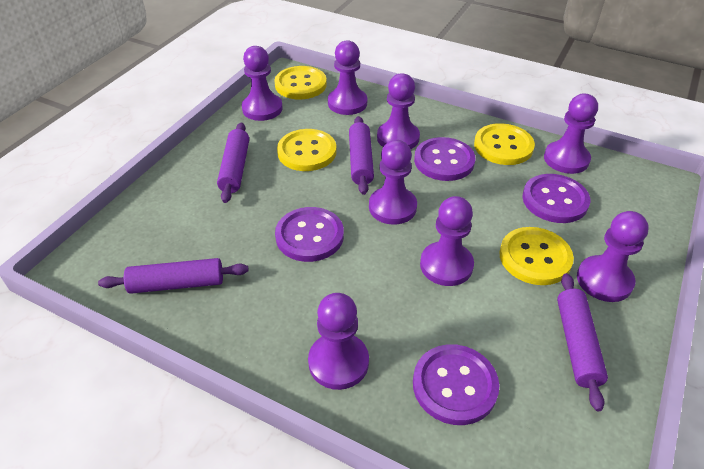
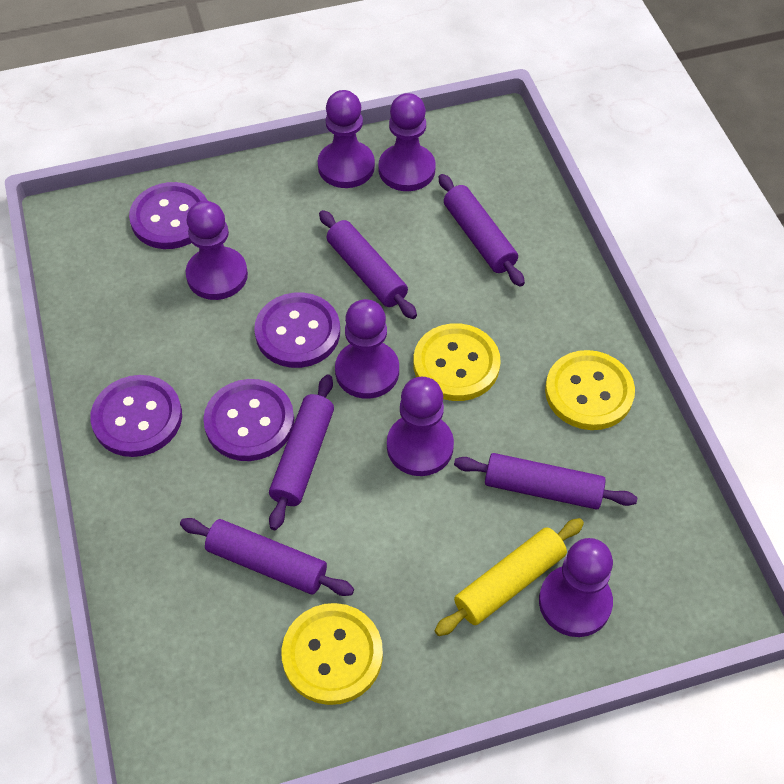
purple pawn: [242,46,283,121] [308,293,369,390] [328,40,367,115] [369,140,417,225] [377,73,420,149] [420,196,474,286] [544,94,598,174] [577,211,649,302] = 8 -> [186,201,248,300] [318,90,375,188] [335,299,399,399] [379,93,436,191] [387,377,454,476] [539,538,613,637] = 6
purple rolling pin: [98,258,249,294] [217,123,249,203] [349,116,374,195] [557,273,608,411] = 4 -> [180,518,354,596] [269,374,334,530] [319,210,417,319] [439,174,525,287] [454,453,637,510] = 5
yellow button: [274,66,327,99] [277,129,337,171] [474,123,535,165] [499,227,574,285] = 4 -> [282,603,383,705] [413,323,501,401] [545,350,635,430] = 3
yellow rolling pin: none = 0 -> [435,518,584,636] = 1

